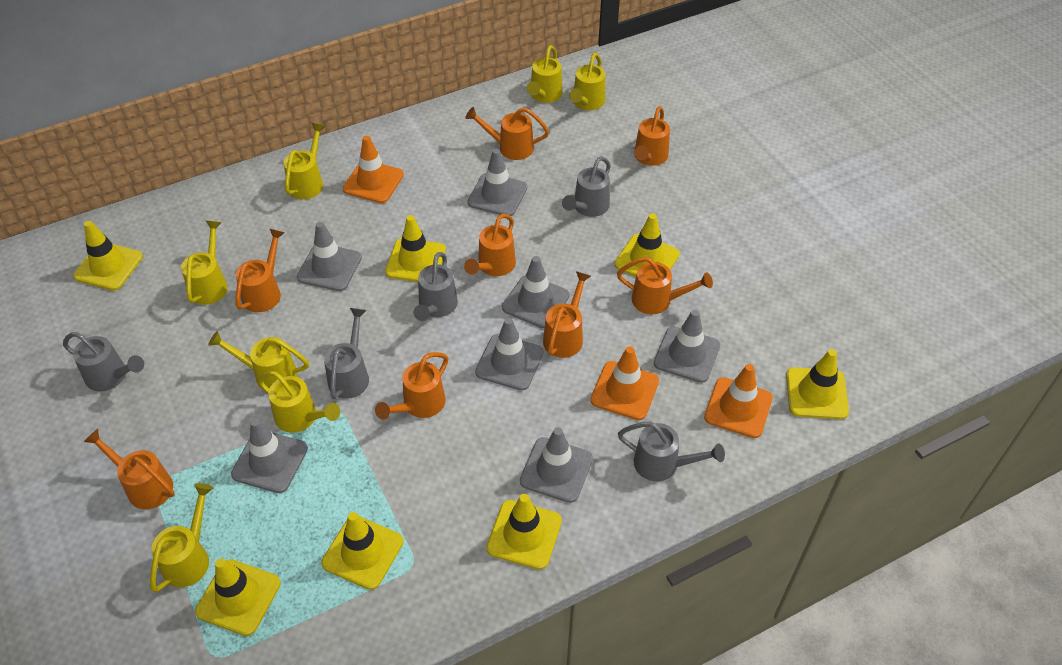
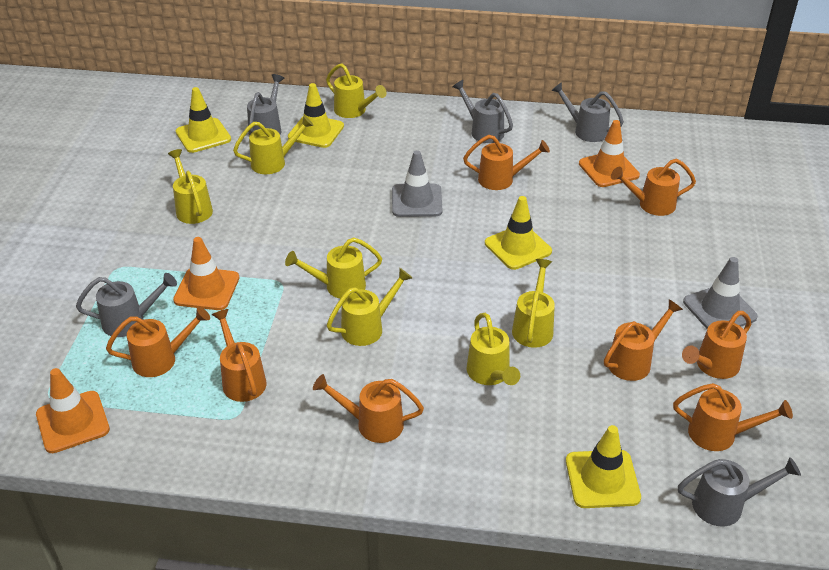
grey traffic cone: [231,419,308,493] [297,222,362,291] [468,149,527,216] [475,318,543,390] [502,256,569,328] [520,427,593,503] [654,310,720,383] = 7 -> [392,150,442,217] [683,257,758,329] = 2
yellow traffic cone: [73,221,143,291] [195,558,281,636] [321,512,404,590] [385,215,446,282] [487,494,562,570] [615,213,680,277] [786,349,849,419] = 7 -> [176,87,231,153] [288,83,344,148] [485,196,552,270] [566,425,641,508] = 4

